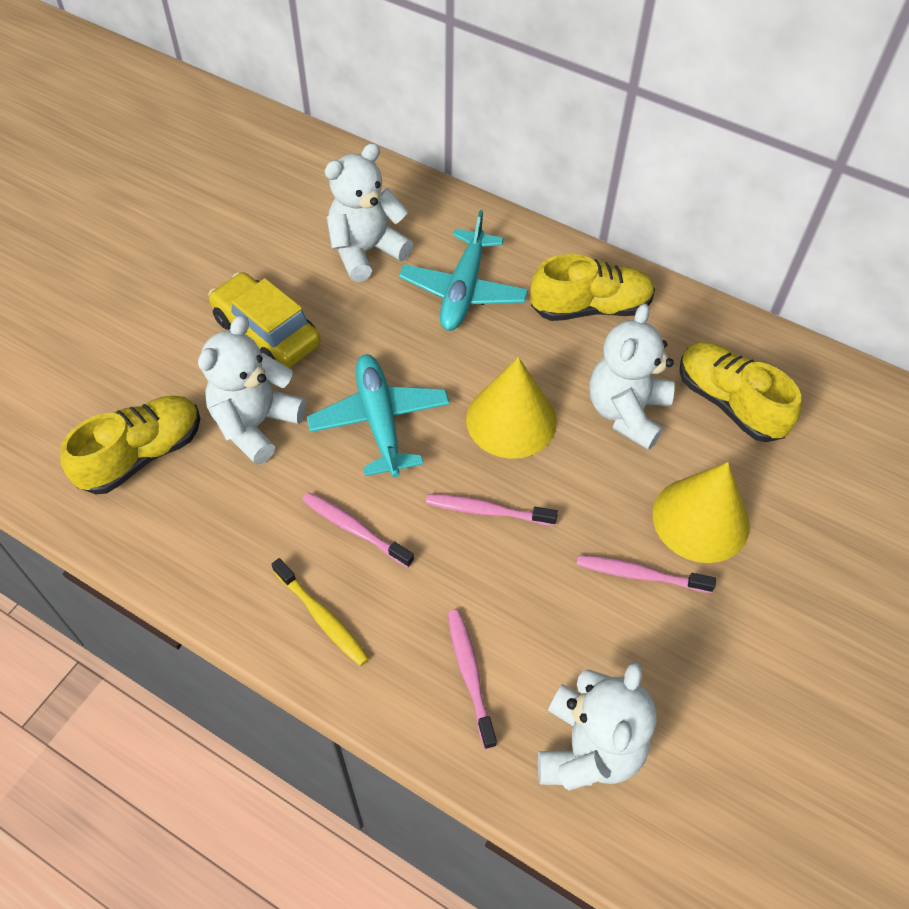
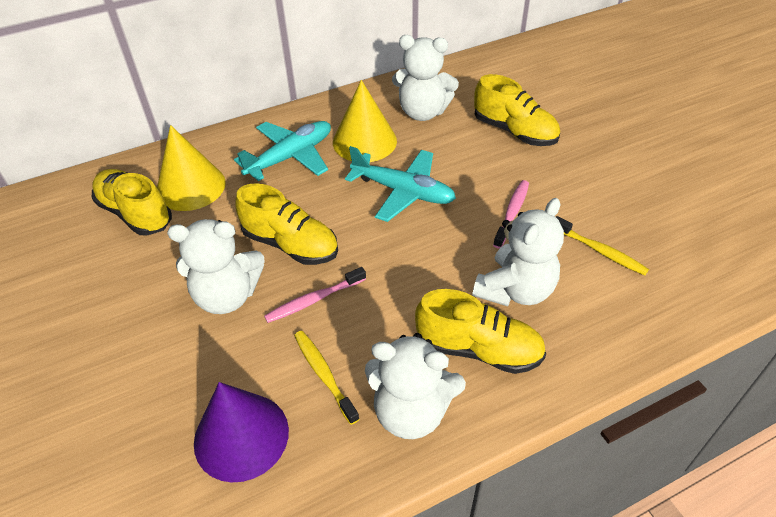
pink toothbrush: [302,492,414,568] [426,494,558,526] [447,610,497,749] [577,555,716,593] = 4 -> [264,267,366,323] [493,180,529,249] = 2
purple cone: none = 0 -> [194,382,289,482] = 1
yellow car: [208,272,321,368] = 1 -> none = 0
yellow shoe: [60,396,200,494] [530,254,655,321] [679,342,801,442] = 3 -> [92,169,172,235] [235,183,338,265] [415,289,546,374] [474,74,560,146] = 4
yellow toothbrush: [271,558,369,666] = 1 -> [294,331,359,425] [556,216,649,276] = 2

